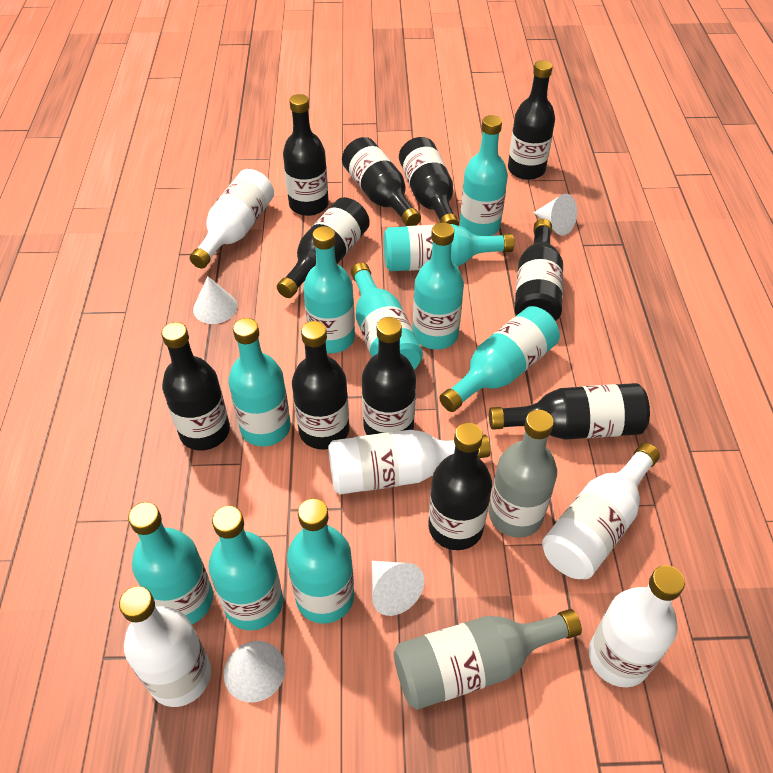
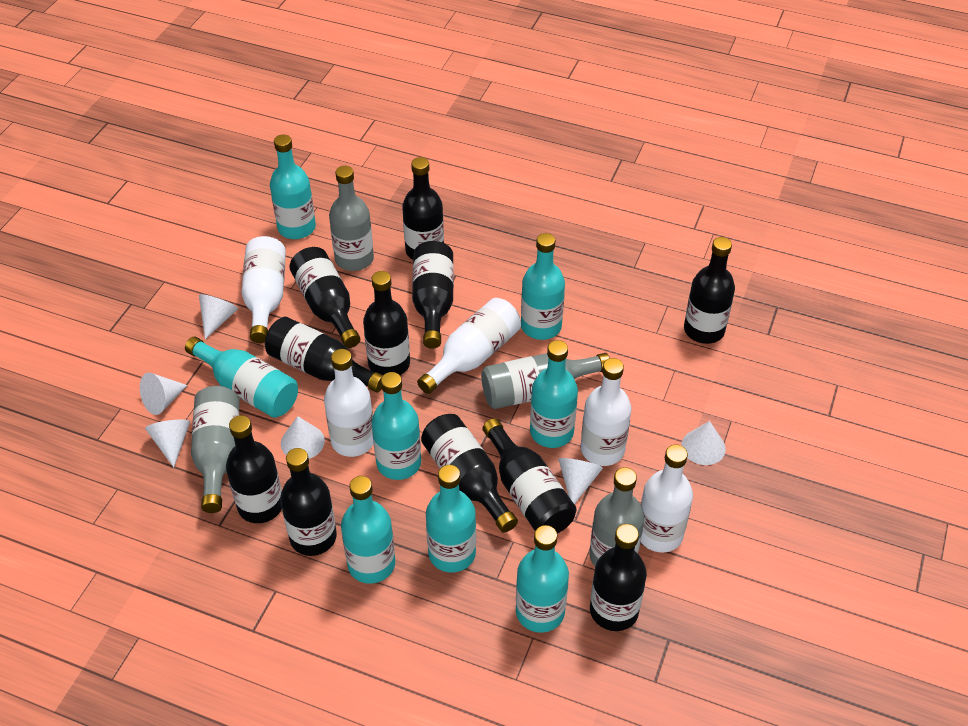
grey bottle: [394,609,582,710] [489,410,557,538] = 2 -> [191,386,240,513] [329,166,374,271] [481,353,610,409] [589,467,644,566] = 4
turquoise bottle: [128,502,213,624] [209,505,283,630] [228,318,291,447] [287,498,354,624] [303,226,355,353] [351,263,423,369] [384,224,514,271] [413,222,464,350] [439,306,560,412] [460,115,508,236] = 10 -> [185,337,298,418] [270,135,316,239] [341,476,395,584] [372,372,421,480] [426,465,476,572] [516,525,569,633] [521,233,565,340] [530,340,578,448] = 8
white cone: [193,277,238,324] [224,641,285,703] [372,561,424,616] [533,194,577,236] = 4 -> [140,373,188,415] [145,419,190,467] [199,294,238,339] [281,416,325,459] [558,458,603,505] [681,421,726,465] = 6

